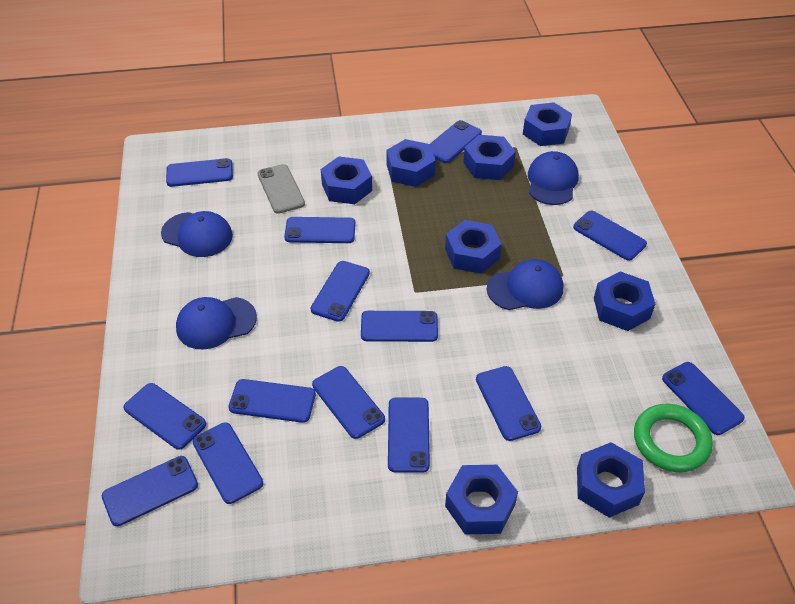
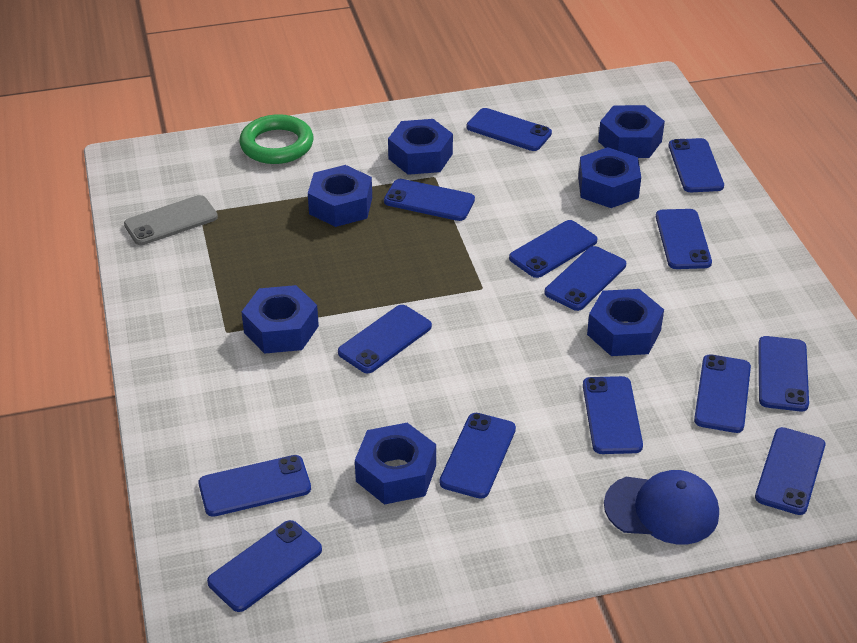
blue cap: [161,211,233,257] [176,297,257,349] [487,259,563,310] [528,151,579,205] = 4 -> [604,470,719,544] = 1
blue nut: [321,156,372,204] [386,139,436,187] [445,220,502,274] [445,465,518,534] [463,135,516,180] [523,102,572,146] [577,442,645,518] [594,271,655,331] = 8 -> [242,285,319,354] [308,165,372,227] [355,423,436,505] [388,119,453,175] [578,147,641,208] [587,289,664,356] [598,105,665,158] = 7

